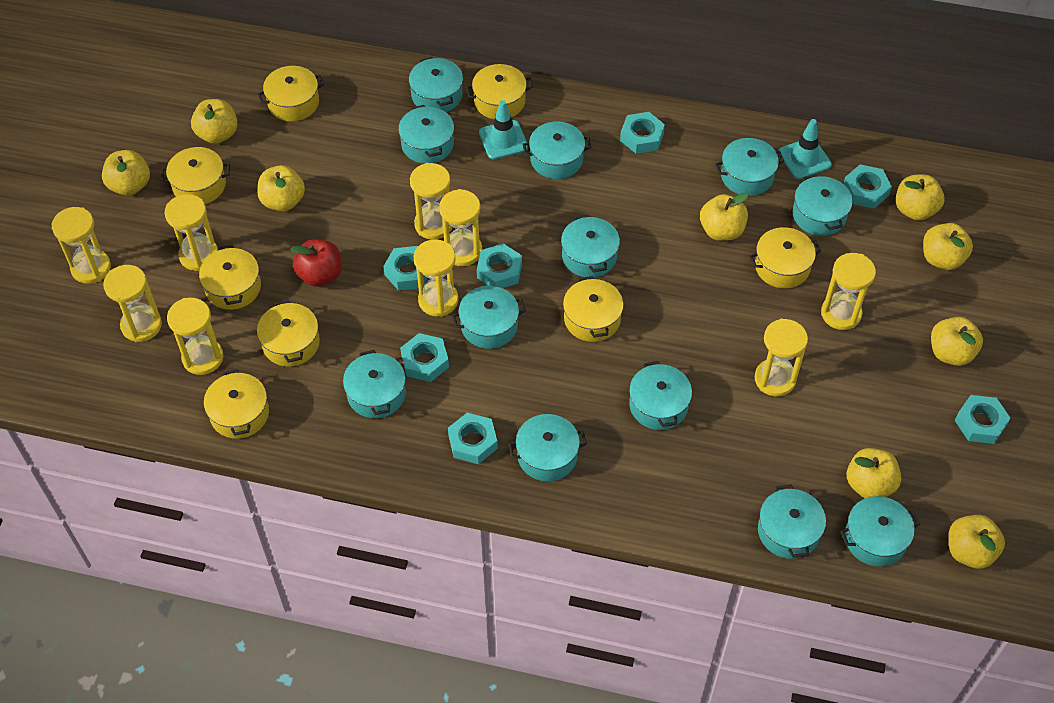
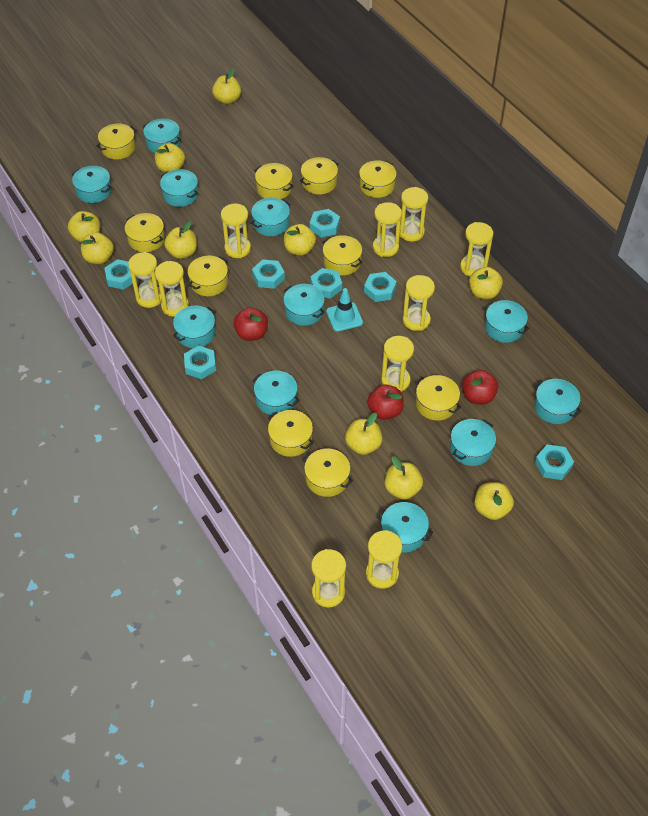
red apple: [291,239,342,287] = 1 -> [234,307,268,341] [367,384,404,420] [462,370,498,405] = 3
turquoise pot: [343,350,406,418] [398,105,454,164] [409,57,463,112] [452,286,526,349] [508,414,587,481] [523,122,592,179] [561,214,620,278] [629,361,692,430] [715,138,784,196] [758,484,826,559] [792,174,853,236] [840,496,920,566] = 12 -> [72,166,112,203] [143,119,181,153] [160,169,198,207] [173,306,216,348] [251,198,290,236] [252,371,300,416] [283,284,325,326] [376,502,433,552] [450,419,496,466] [483,300,530,343] [534,379,582,424] = 11
turquoise traffic cone: [479,100,528,159] [778,119,832,179] = 2 -> [326,288,363,332] = 1
yellow apple: [102,150,150,196] [191,99,238,144] [257,165,305,211] [700,192,749,241] [847,448,901,498] [896,174,944,221] [923,223,973,270] [931,317,983,366] [949,515,1005,569] = 9 -> [68,211,100,242] [81,232,114,264] [155,143,185,173] [164,221,197,259] [212,68,241,104] [284,224,316,256] [345,413,382,455] [385,456,423,500] [469,267,503,299] [474,482,514,520] = 10
yellow hourglass: [51,207,111,284] [103,265,162,342] [164,194,218,271] [167,298,223,375] [410,163,453,240] [414,239,458,317] [439,189,482,266] [755,319,808,396] [821,253,876,330] = 9 -> [128,252,162,308] [155,261,189,317] [221,204,251,258] [311,549,346,607] [366,530,402,589] [373,202,402,257] [381,336,414,392] [400,187,428,241] [403,275,435,331] [460,222,493,276] = 10
yellow pot: [161,147,230,204] [199,245,261,310] [204,369,269,439] [257,300,320,367] [258,66,324,121] [466,64,533,119] [563,276,624,342] [750,227,821,288] = 8 -> [96,123,137,159] [125,213,165,252] [188,256,228,296] [254,163,294,199] [268,410,313,457] [300,157,339,194] [302,448,353,497] [323,235,363,276] [359,160,397,198] [415,375,461,421] = 10

